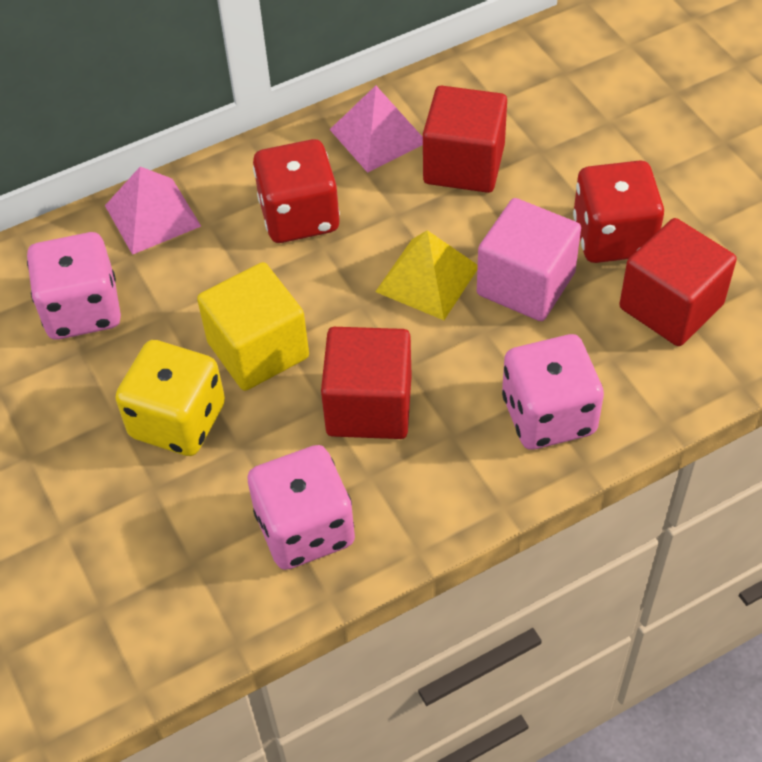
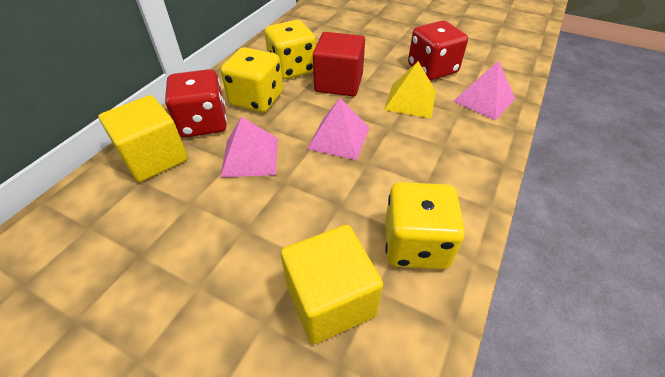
pink cube: [477,198,581,321] = 1 -> none = 0
pink dice: [27,232,121,340] [248,445,355,570] [502,334,604,450] = 3 -> none = 0
pink pyramid: [105,167,201,255] [330,85,423,173] = 2 -> [220,116,278,177] [307,98,370,160] [453,61,515,120] = 3
red cube: [321,327,412,439] [423,86,507,193] [619,218,737,346] = 3 -> [313,32,365,96] = 1
yellow cube: [197,262,309,391] = 1 -> [98,95,188,182] [281,225,383,344] = 2
yellow dice: [115,340,225,456] = 1 -> [220,47,283,112] [264,20,316,79] [385,182,465,270] = 3

